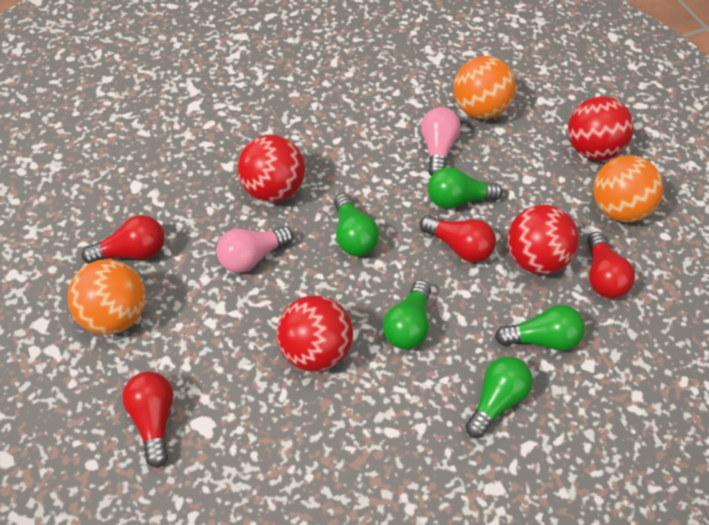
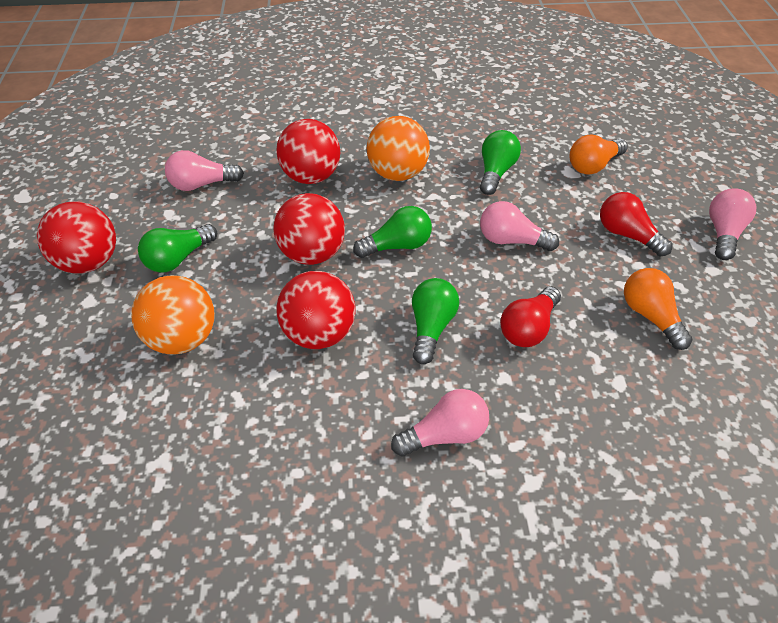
green light bulb: [334,193,379,256] [383,280,431,349] [428,167,503,209] [465,356,533,438] [495,305,585,351] = 5 -> [138,224,217,272] [353,206,432,258] [412,278,459,364] [480,130,521,195] = 4
orange ball: [67,259,146,335] [453,56,516,119] [593,155,663,222] = 3 -> [131,275,215,355] [367,116,430,181] = 2
orange light bulb: none = 0 -> [569,135,628,174] [624,268,692,350] = 2
pink light bulb: [216,226,294,273] [421,107,460,176] = 2 -> [165,150,244,191] [391,389,489,456] [480,201,559,251] [709,188,757,260] = 4
red light bulb: [82,215,164,264] [122,372,173,468] [420,215,496,262] [587,231,635,299] = 4 -> [500,286,561,347] [600,192,673,257] = 2

